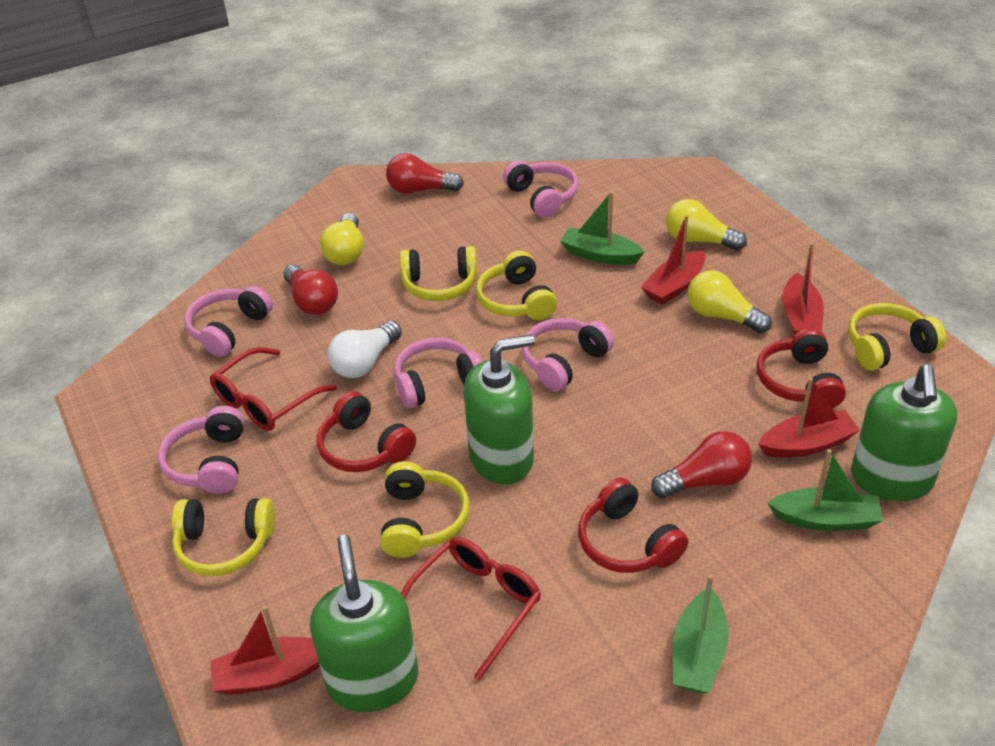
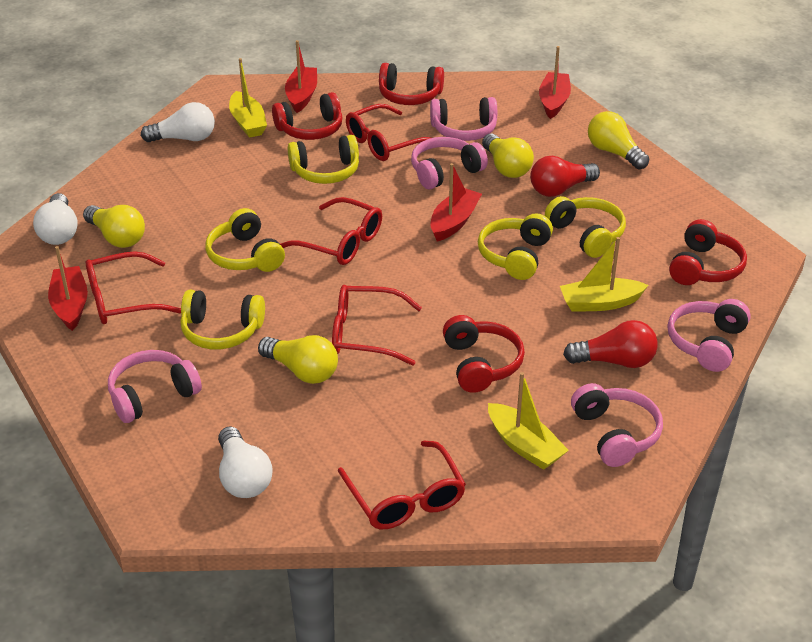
green boat: [560,191,645,265] [673,574,728,693] [768,449,883,531] = 3 -> none = 0
green soap dispenser: [310,534,418,712] [463,334,535,484] [851,364,957,501] = 3 -> none = 0
red glasses: [210,347,337,431] [401,537,541,680] = 2 -> [86,251,181,324] [280,197,382,265] [332,285,422,366] [338,441,466,529] [346,104,431,161] = 5
red headphones: [317,391,416,472] [578,477,688,573] [756,328,846,408] = 3 -> [272,92,342,140] [379,63,444,105] [443,315,525,393] [669,219,747,285] = 4
red light bulb: [283,264,338,315] [386,153,464,194] [651,431,752,498] = 3 -> [530,156,600,197] [563,320,658,368] = 2
white light bulb: [328,321,402,378] = 1 -> [33,193,78,245] [141,102,215,142] [218,426,272,498] = 3
yellow boat: none = 0 -> [229,58,267,138] [488,372,569,470] [560,237,648,312] = 3
yellow light bulb: [320,213,364,265] [666,199,747,251] [687,270,772,333] = 3 -> [83,205,145,248] [258,335,338,384] [482,134,534,178] [588,111,649,170] = 4

